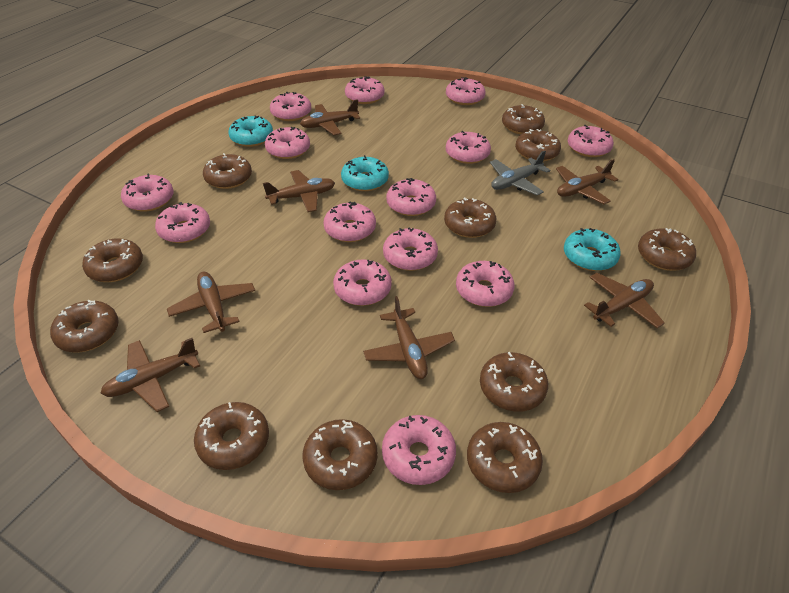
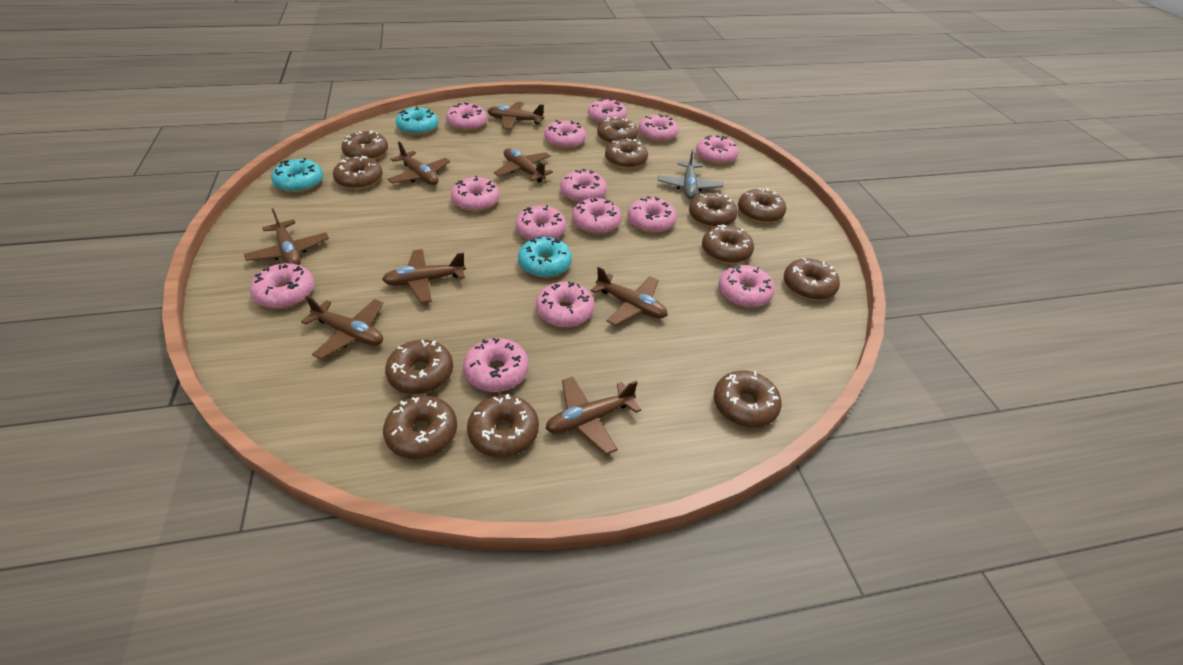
brown donut: [50,300,119,352] [82,238,143,282] [194,402,269,470] [203,153,252,189] [302,419,378,490] [444,198,496,238] [467,422,543,493] [480,352,548,412] [502,104,545,134] [515,129,561,162] [638,228,696,271] = 11 -> [333,155,383,190] [341,131,388,160] [383,395,457,459] [385,340,453,394] [467,394,539,458] [597,117,638,144] [605,138,648,169] [689,193,738,228] [702,224,754,264] [714,370,782,428] [738,188,786,223] [784,257,840,300] = 12
brown plane: [100,338,200,412] [167,272,255,333] [263,170,335,212] [300,99,360,135] [363,296,455,379] [556,159,618,204] [584,273,665,328] = 7 -> [244,209,329,265] [301,296,383,359] [382,249,466,303] [388,141,450,185] [487,102,544,129] [494,148,553,182] [546,377,641,455] [590,267,668,326] = 8

